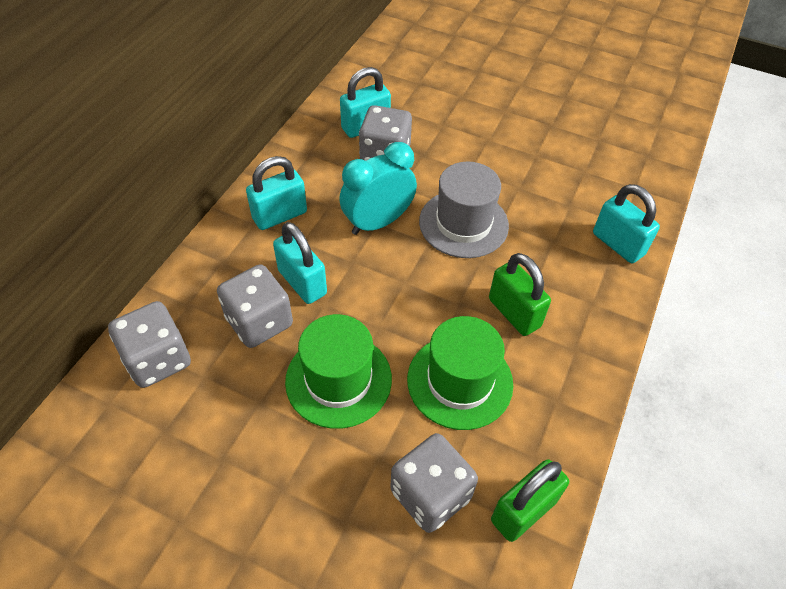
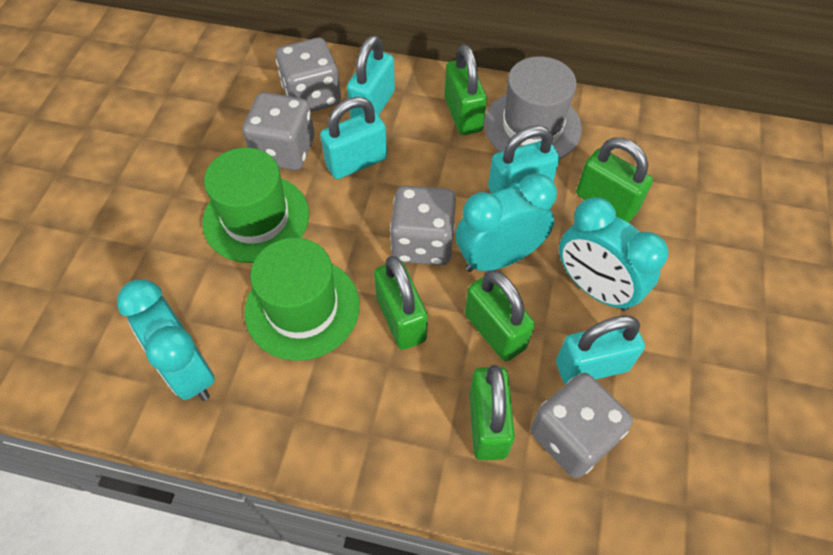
green padlock: [489,253,551,336] [491,459,569,542] = 2 -> [374,256,428,350] [445,44,487,135] [465,270,535,361] [469,365,515,460] [576,138,653,222] = 5
turquoise clock: [339,142,417,235] = 1 -> [117,279,215,401] [456,173,557,272] [559,197,668,311] = 3

